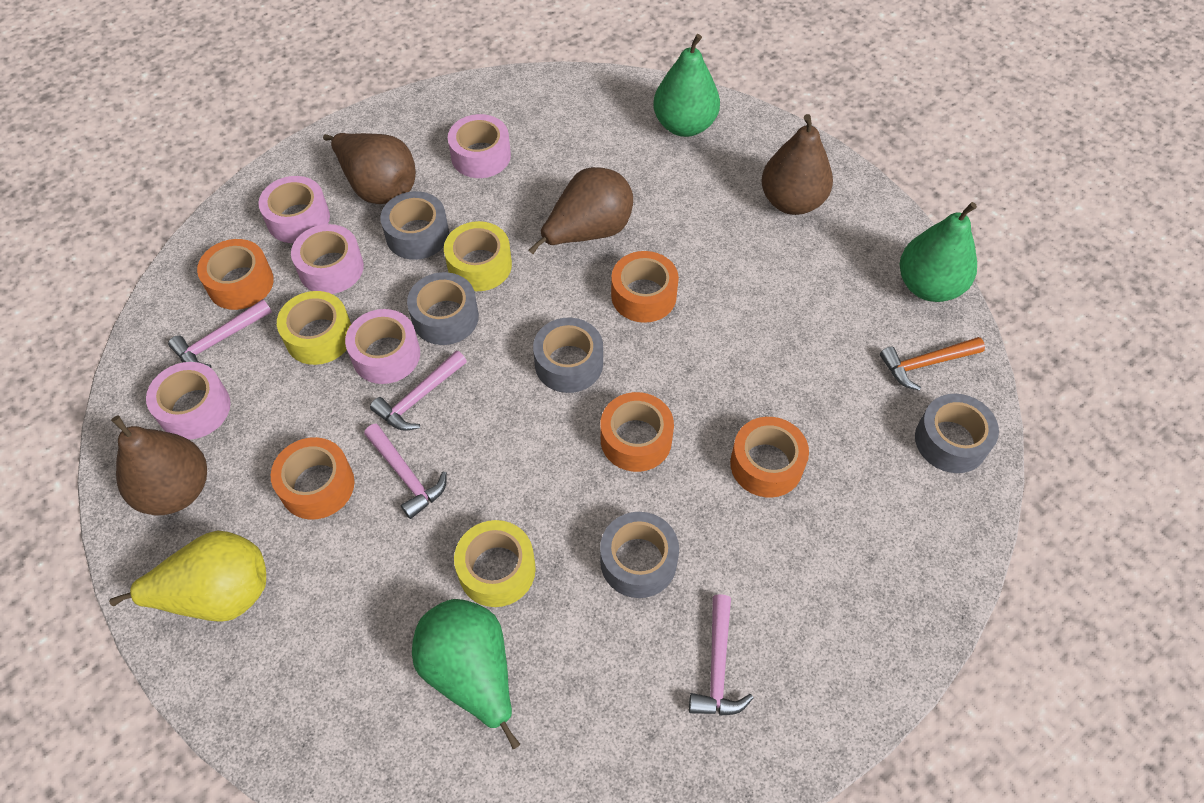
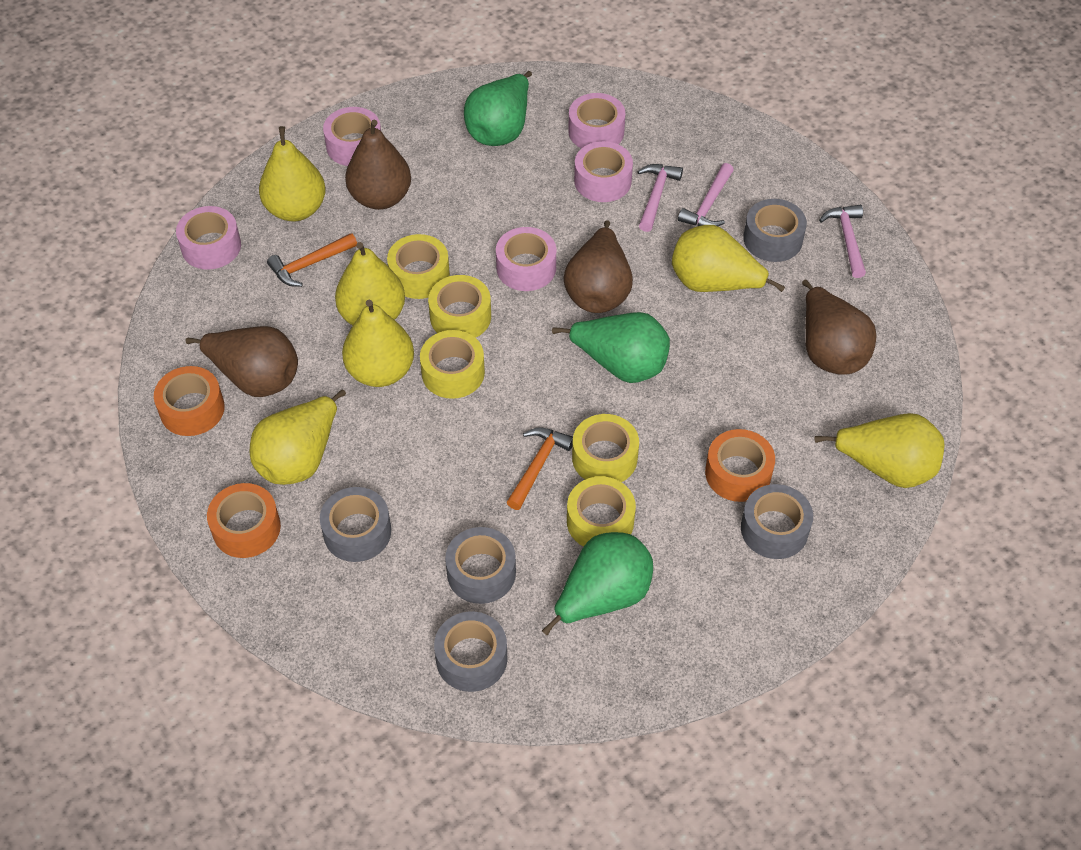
orange hammer: [880,337,985,391] = 1 -> [267,233,357,287] [506,427,573,510] = 2
orange tape: [197,239,274,310] [271,437,355,520] [601,392,674,472] [611,251,679,323] [730,417,809,498] = 5 -> [154,366,225,436] [207,483,281,558] [705,429,775,502] = 3
pink hammer: [168,299,272,368] [364,424,447,519] [370,350,467,431] [689,594,753,716] = 4 -> [637,164,683,232] [678,163,734,226] [819,205,866,278] = 3
yellow pear: [109,531,266,622] = 1 -> [250,390,346,485] [259,126,326,221] [335,242,405,325] [342,300,414,387] [672,225,785,292] [815,413,944,488] = 6
yellow tape: [277,291,351,365] [444,221,512,291] [454,520,536,607] = 3 -> [387,234,450,299] [420,330,485,399] [428,275,491,338] [567,476,636,547] [572,414,639,482] = 5

